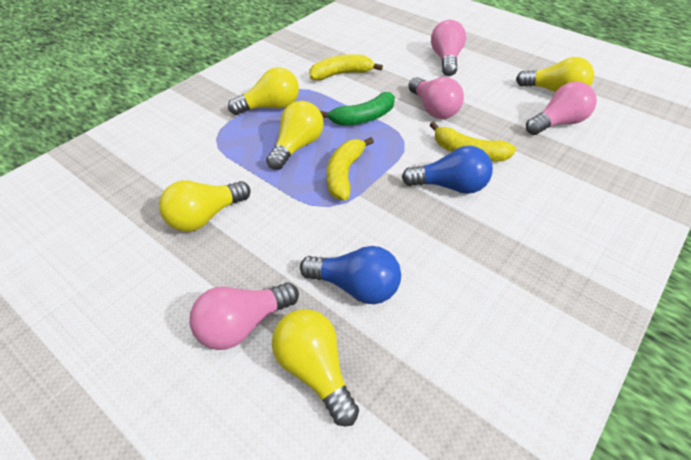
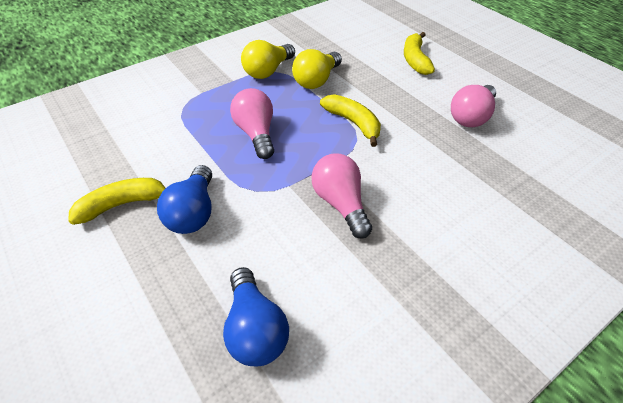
green banana: [320,92,395,126] = 1 -> none = 0
pink light bulb: [189,282,299,350] [408,77,464,119] [431,20,466,76] [526,81,597,135] = 4 -> [230,88,274,159] [311,154,372,239] [451,85,496,127] = 3
yellow light bulb: [159,181,251,232] [228,67,299,115] [266,101,324,170] [272,309,359,427] [516,57,594,92] = 5 -> [241,40,295,79] [292,49,342,89] = 2

